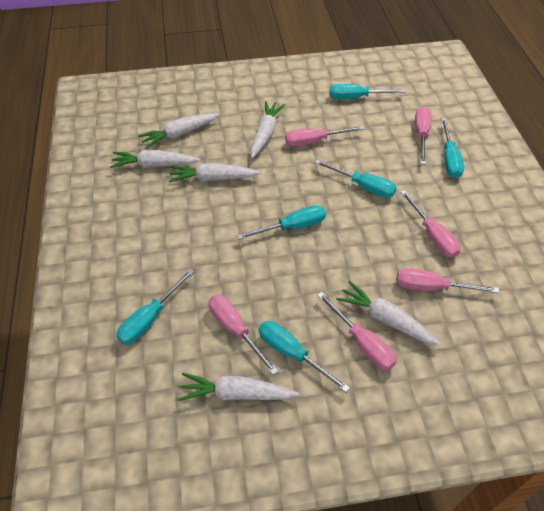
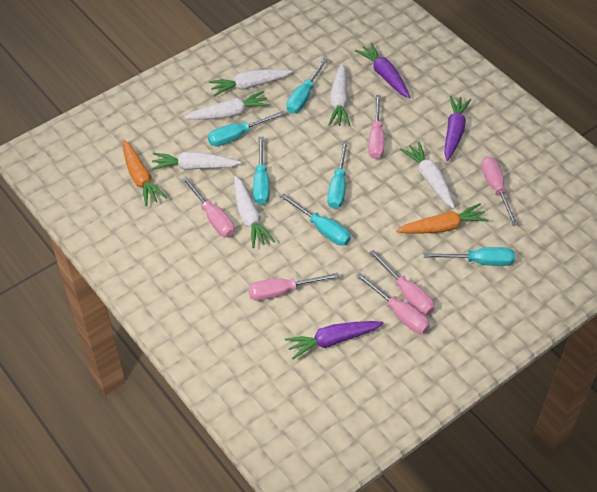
orange carrot: none = 0 -> [123,140,167,206] [396,203,489,233] = 2
purple carrot: none = 0 -> [285,321,383,359] [355,43,410,98] [444,95,471,161] = 3

